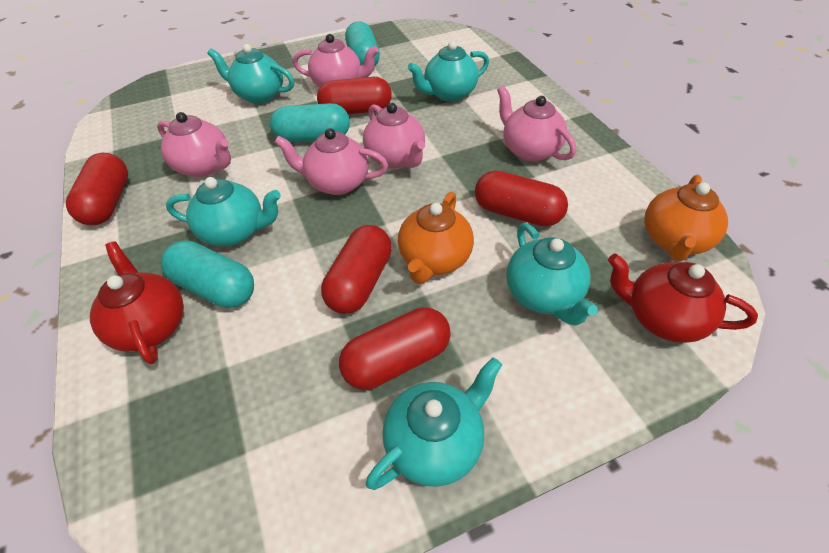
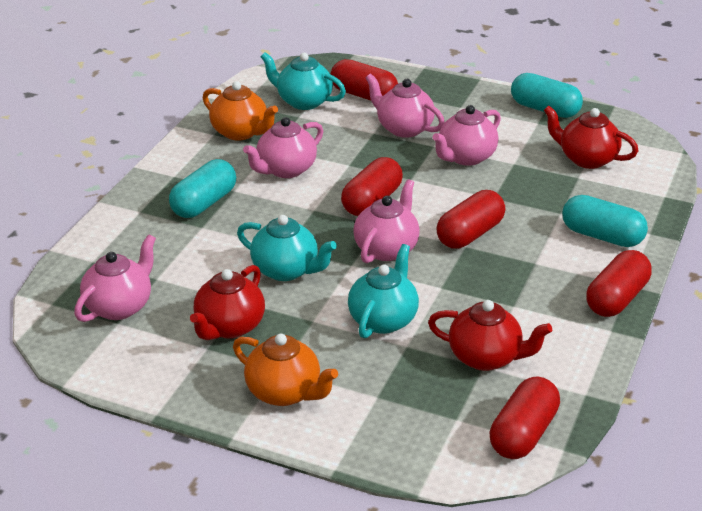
red teapot: [90,241,184,364] [608,254,758,343] = 2 -> [190,265,265,340] [428,300,552,371] [544,105,638,169] = 3
turquoise teapot: [166,177,281,246] [207,44,294,104] [366,357,502,490] [408,41,489,102] [507,223,598,326] = 5 -> [237,215,337,281] [261,52,346,110] [348,244,419,338] = 3

